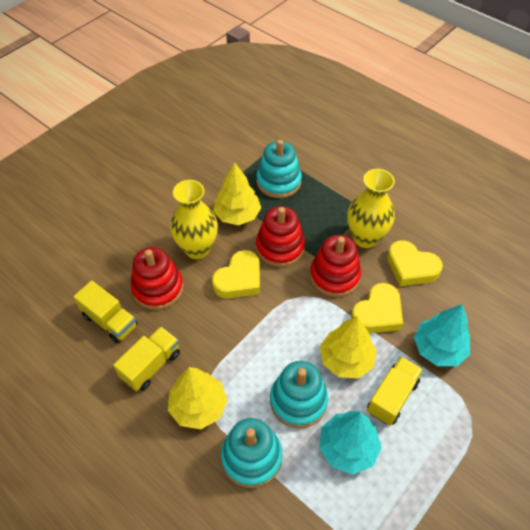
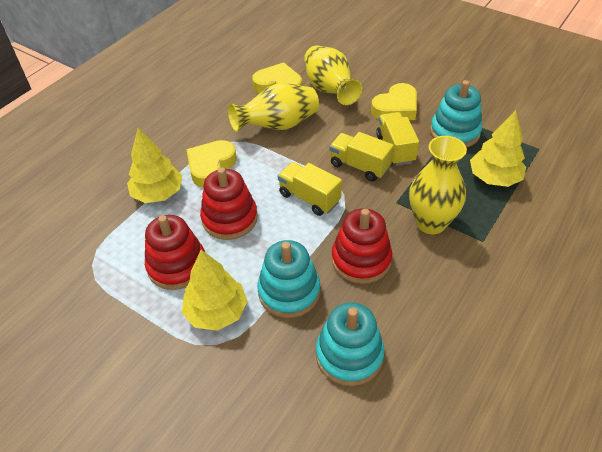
turquoise tree: [319,411,382,474] [414,304,470,366] = 2 -> none = 0
yellow vase: [170,180,218,259] [347,169,395,248] = 2 -> [228,83,319,132] [304,46,362,105] [409,136,467,234] = 3

